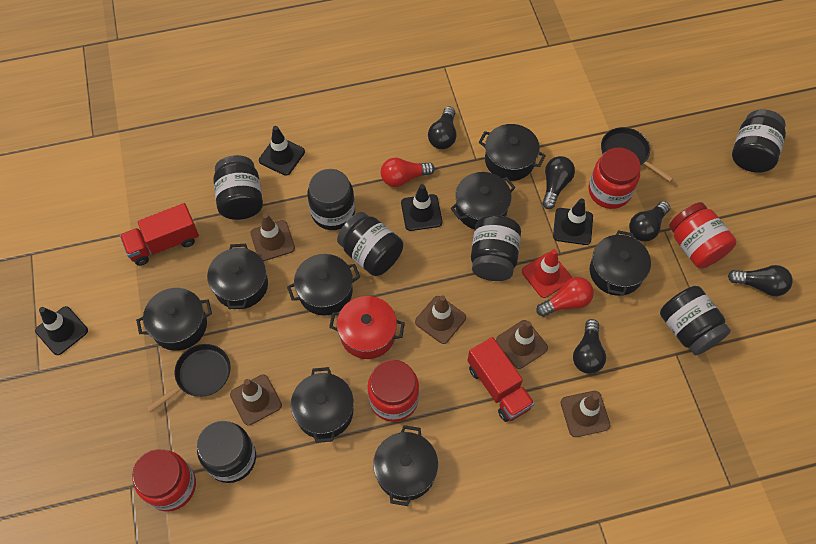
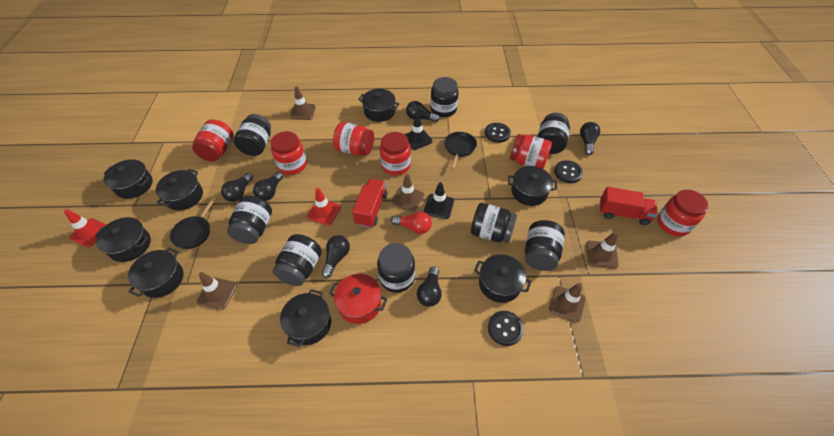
black button: none = 0 -> [485,123,511,143] [488,311,524,346] [554,160,583,183] = 3
black jar: [197,421,256,483] [213,155,263,220] [307,169,355,230] [337,212,403,276] [471,215,521,281] [660,286,731,355] [732,110,786,173] = 7 -> [227,196,272,244] [234,114,271,156] [273,234,322,286] [377,243,415,293] [431,77,459,117] [471,203,517,243] [525,220,565,271] [537,113,570,154] = 8
black light bulb: [428,106,456,149] [542,156,575,209] [573,319,606,374] [629,201,670,242] [728,265,793,296] = 5 -> [221,173,253,202] [253,172,283,201] [322,235,350,278] [406,101,440,122] [417,267,442,307] [580,122,600,155] = 6
black traffic cone: [35,306,88,355] [259,126,305,176] [401,184,442,231] [553,199,593,245] = 4 -> [404,114,432,150] [424,182,454,219] = 2
red jar: [132,449,196,512] [368,360,419,422] [588,147,641,209] [669,202,736,268] = 4 -> [192,119,234,162] [271,131,307,175] [333,122,374,156] [380,132,411,175] [510,134,552,169] [657,190,709,236] = 6
red light bulb: [381,158,435,187] [536,277,594,317] = 2 -> [391,212,432,234] = 1
red traffic cone: [522,249,572,298] = 1 -> [64,209,106,248] [307,188,341,226] = 2

